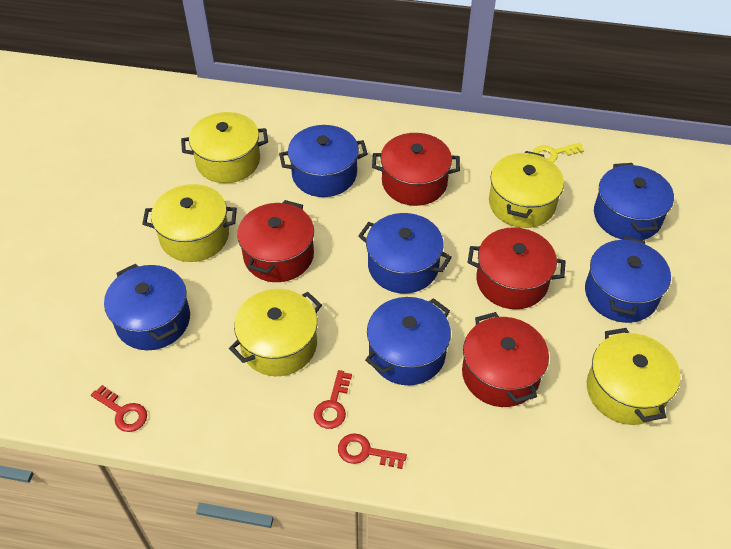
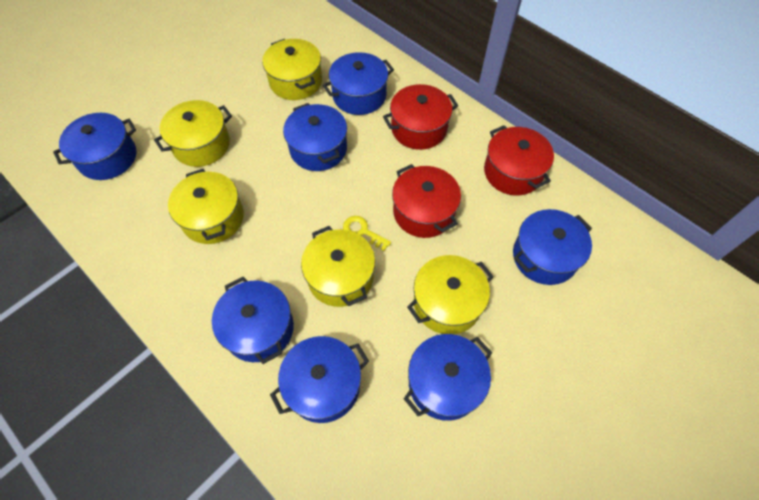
blue pot: [104,264,190,350] [279,125,368,197] [358,213,452,293] [365,297,451,385] [585,236,671,323] [594,163,674,240] = 6 -> [53,113,136,180] [212,277,294,364] [270,336,369,423] [283,103,347,171] [323,52,394,115] [404,334,492,421] [513,209,592,285] = 7
red key: [91,385,147,432] [314,370,352,429] [338,433,407,469] = 3 -> none = 0
red pot: [237,200,314,282] [372,133,460,206] [462,312,549,407] [467,227,566,309] = 4 -> [383,84,458,150] [392,164,461,238] [484,125,554,196] = 3

